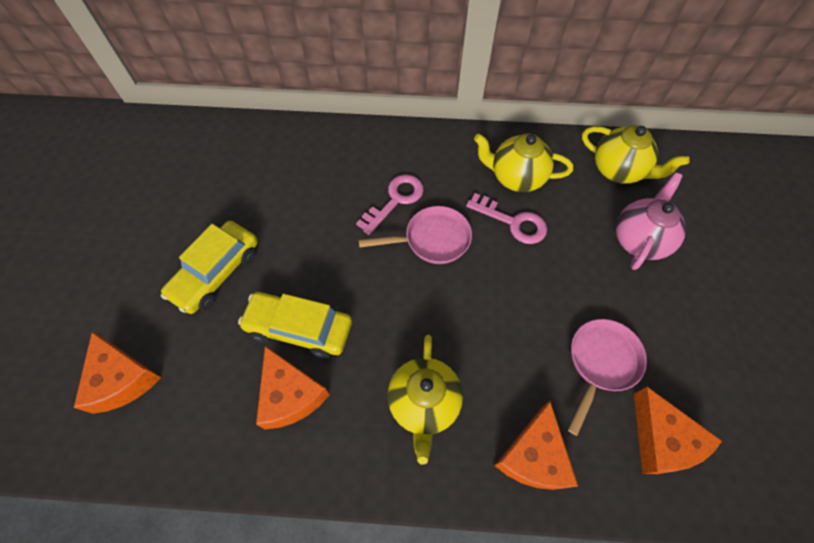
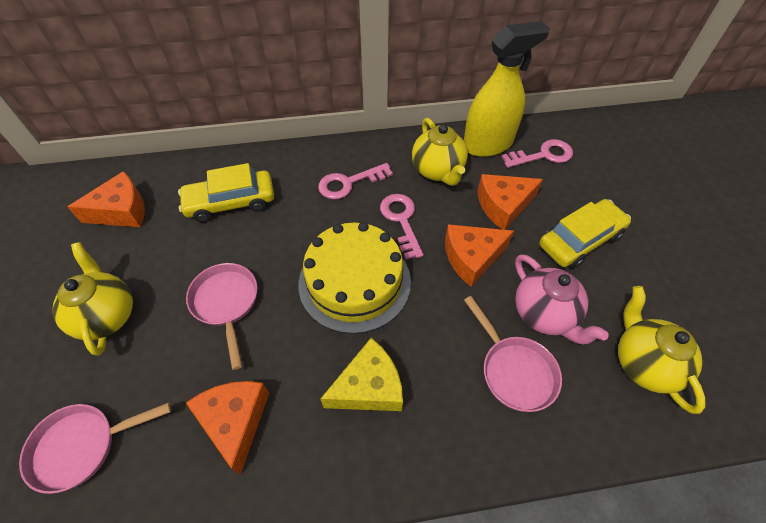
pink key: [356,174,424,235] [466,193,547,244] = 2 -> [318,163,393,199] [380,194,424,260] [502,139,573,168] = 3
pink pan: [358,206,472,264] [568,319,647,436] = 2 -> [19,402,171,494] [186,263,257,370] [464,296,562,412] = 3
yellow cake: none = 0 -> [298,222,411,334] = 1
yellow cheese: none = 0 -> [321,338,403,411] = 1
yellow spray bottle: none = 0 -> [464,21,550,157] = 1

